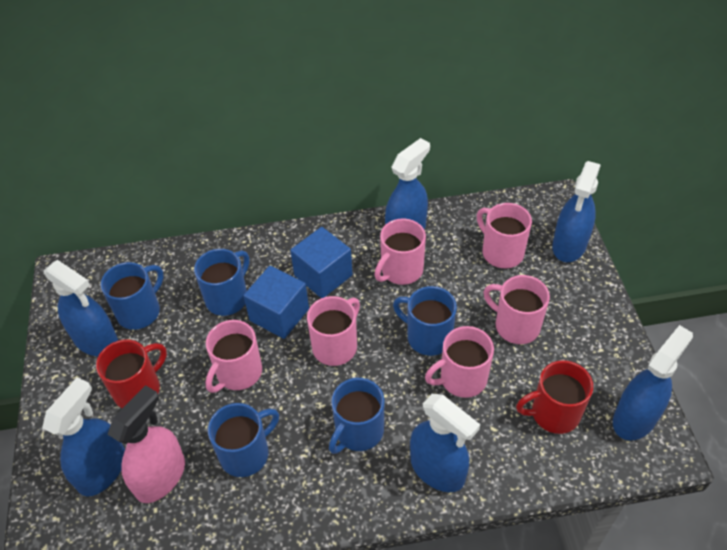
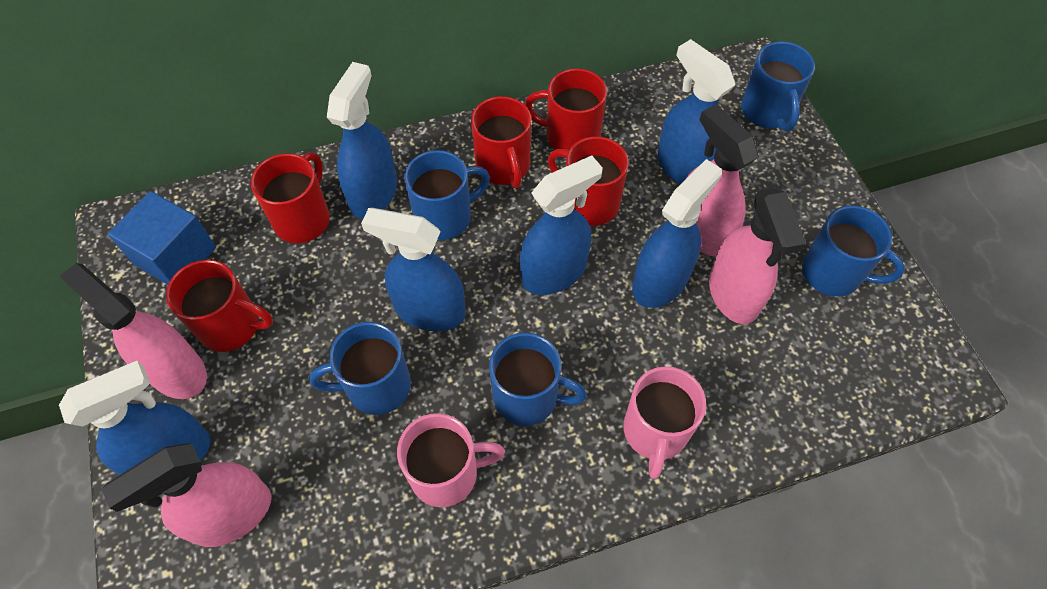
blue cube: [243,266,309,339] [290,227,353,298] = 2 -> [108,191,216,285] = 1
pink mug: [205,320,262,393] [307,296,360,366] [374,218,426,285] [425,326,494,398] [477,203,532,268] [483,275,550,344] = 6 -> [397,413,505,507] [624,366,706,479] = 2
pink spray bottle: [107,385,185,503] = 1 -> [59,263,207,399] [102,443,271,547] [687,104,758,257] [709,188,806,324] = 4
red mug: [96,340,167,408] [516,360,593,434] = 2 -> [166,260,273,352] [251,152,330,243] [471,96,531,188] [525,68,607,150] [548,136,629,226] = 5

